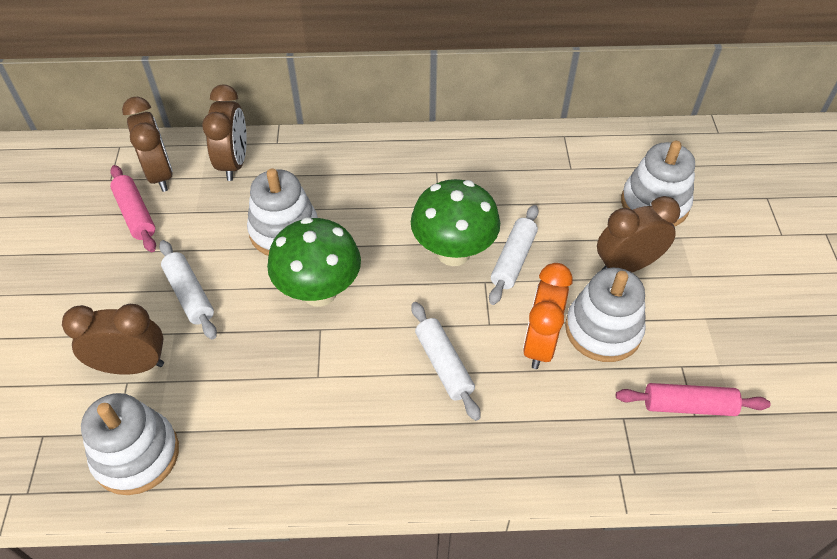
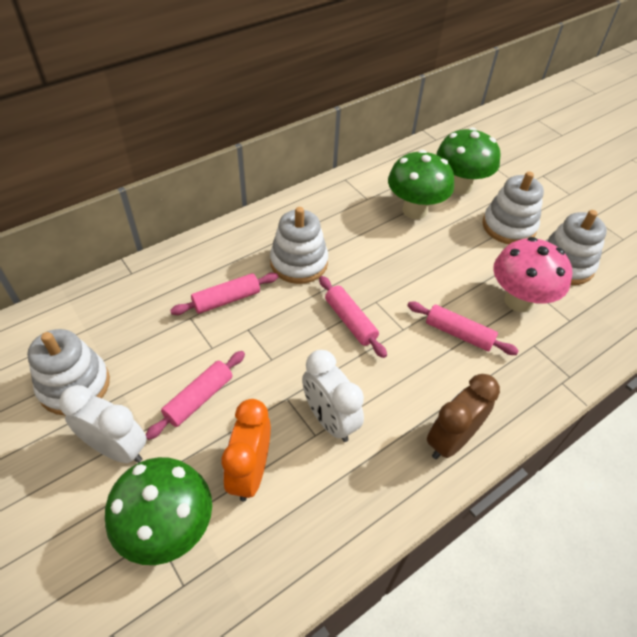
brown clock: [62,304,164,375] [122,97,173,192] [202,84,247,181] [597,196,680,272] = 4 -> [427,374,500,459] = 1
green mushroom: [267,217,361,307] [411,179,500,266] = 2 -> [105,457,212,565] [388,150,454,219] [436,127,501,195] = 3
pink mushroom: none = 0 -> [493,237,572,312] = 1
pink rolling pin: [110,165,156,252] [616,383,771,416] = 2 -> [146,351,245,440] [170,273,279,315] [319,276,387,358] [407,302,519,355] = 4
white clock: none = 0 -> [59,385,147,463] [302,350,364,442] = 2
white rolling pin: [159,240,217,339] [411,302,481,421] [489,205,539,305] = 3 -> none = 0

